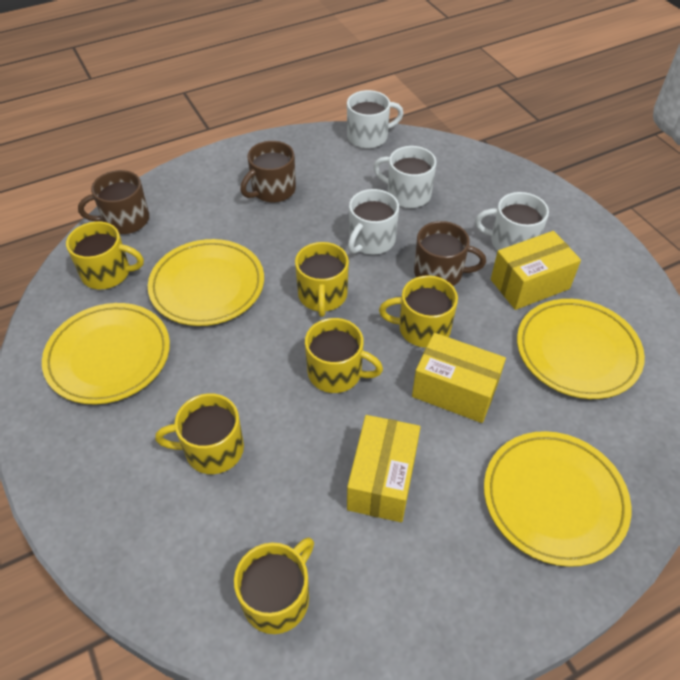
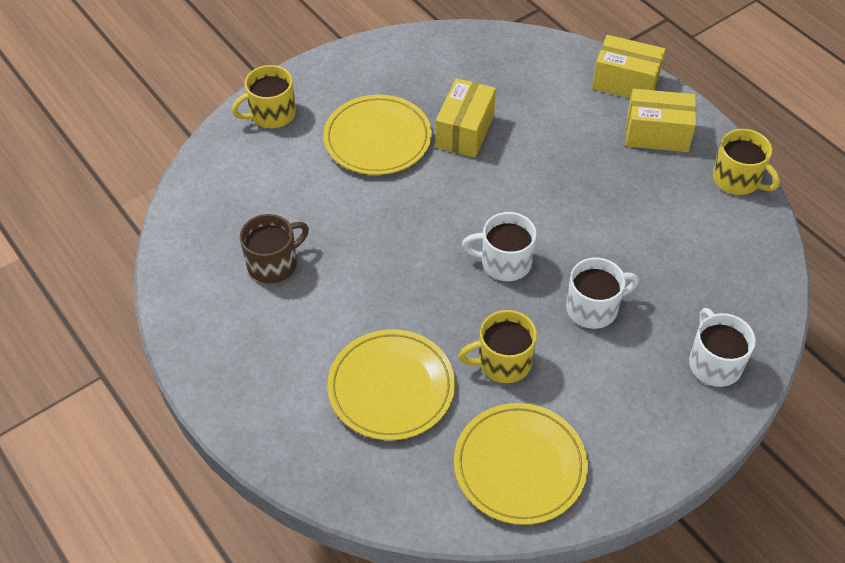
brown mug: [78,170,149,234] [240,141,296,202] [414,221,486,286] = 3 -> [240,214,309,283] = 1
white mug: [347,90,404,148] [348,189,399,254] [373,146,436,208] [475,192,549,250] = 4 -> [462,212,537,281] [566,257,639,329] [689,308,756,387] = 3
yellow mug: [66,221,144,289] [155,393,244,474] [234,538,314,634] [295,242,349,317] [305,318,383,393] [379,275,458,348] = 6 -> [232,65,296,128] [458,310,537,383] [713,129,780,195] = 3
yellow plate: [42,303,170,404] [148,239,264,326] [484,431,631,567] [517,299,645,399] = 4 -> [323,95,432,175] [327,329,455,440] [454,403,588,525] = 3

